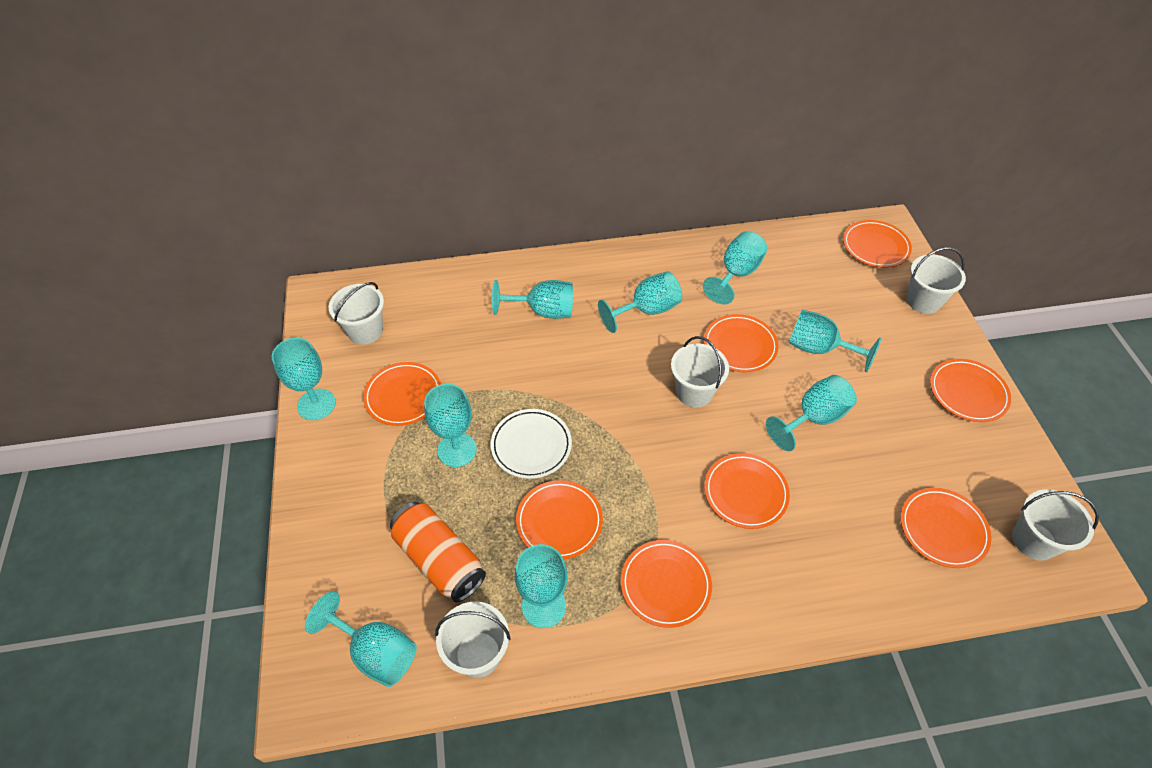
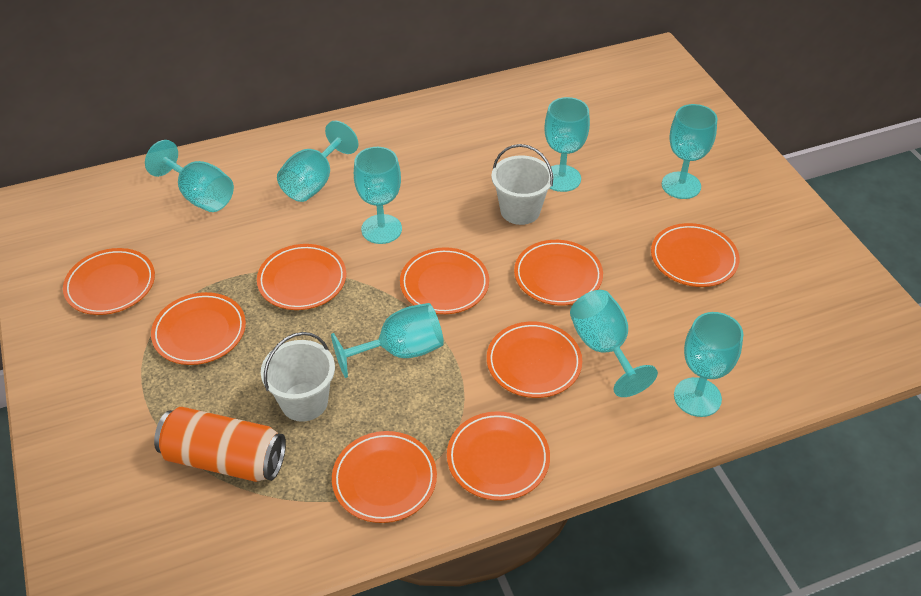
orange plate: [363,362,441,426] [516,480,603,560] [621,540,712,628] [704,314,779,372] [704,453,790,529] [843,220,912,268] [900,488,992,568] [930,359,1011,422] = 8 -> [63,248,155,315] [151,292,246,365] [257,244,346,310] [332,431,437,523] [400,247,489,314] [447,411,550,501] [487,322,582,398] [514,240,603,306] [651,223,739,287] = 9
turquoise goblet: [272,338,336,420] [305,591,417,687] [424,384,477,467] [492,280,573,319] [515,544,568,628] [598,271,682,333] [703,231,767,305] [766,375,857,451] [788,310,881,372] = 9 -> [145,140,234,212] [277,121,358,202] [331,303,444,378] [354,147,402,244] [544,97,590,192] [570,290,658,397] [662,104,717,199] [674,312,743,417] = 8
white bucket: [329,282,384,345] [435,601,511,678] [671,336,729,407] [906,247,966,314] [1012,489,1099,560] = 5 -> [261,332,335,422] [491,144,554,225] = 2
white plate: [490,409,572,479] = 1 -> none = 0

